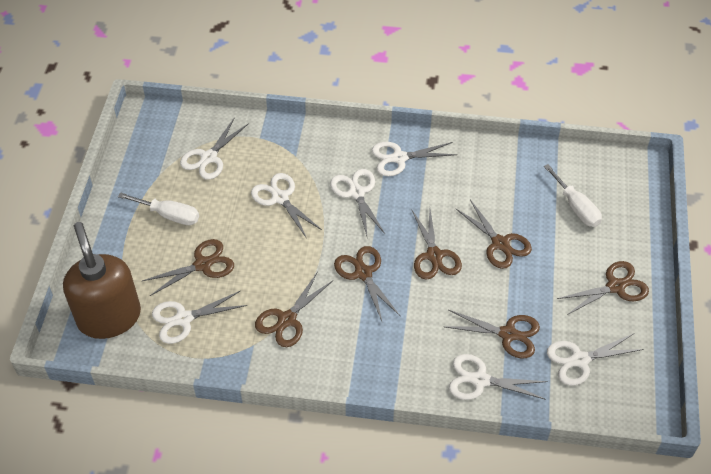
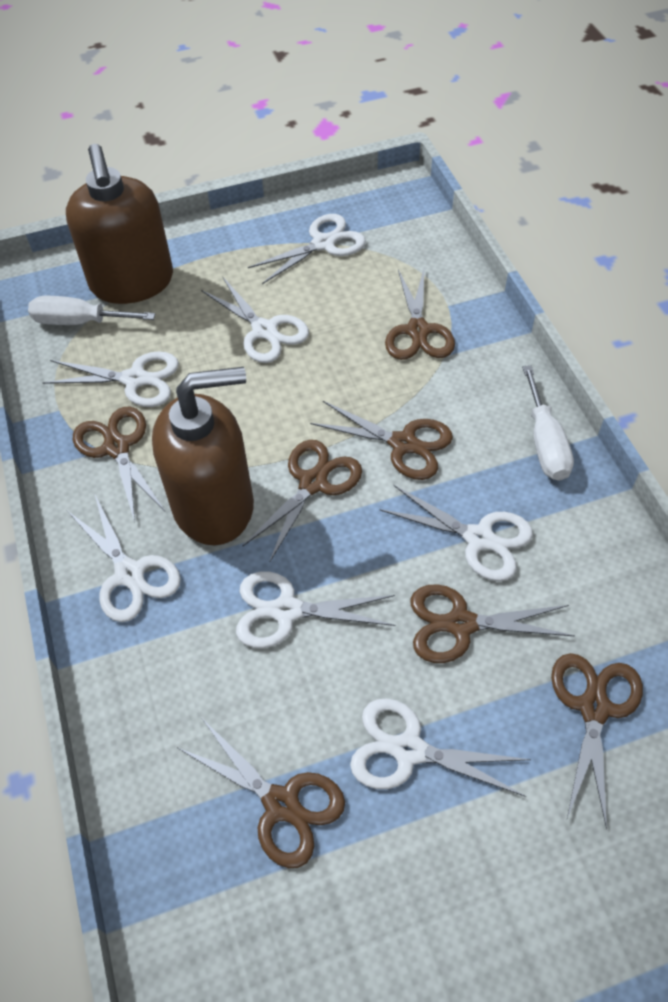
brown soap dispenser: [63,222,141,339] = 1 -> [66,144,173,304] [152,367,254,545] = 2

